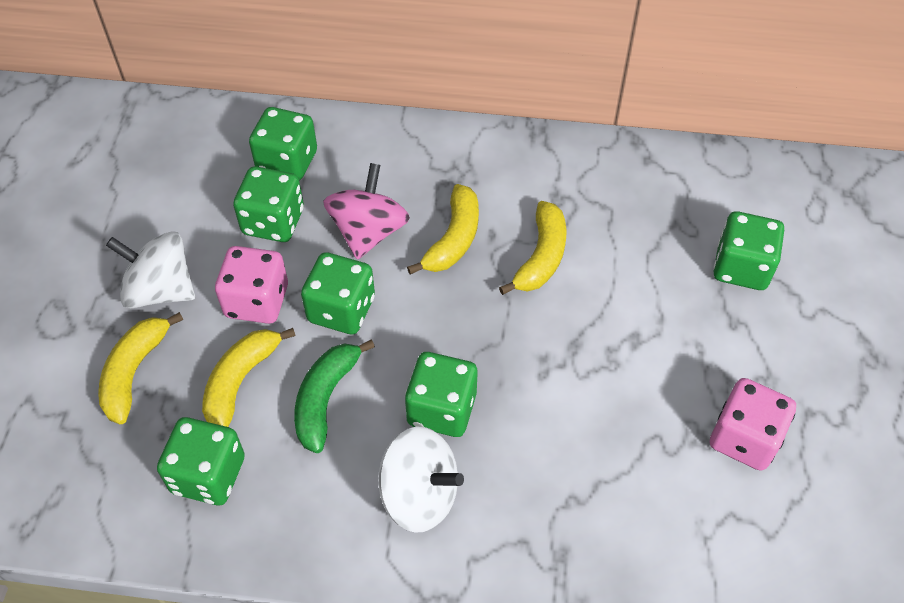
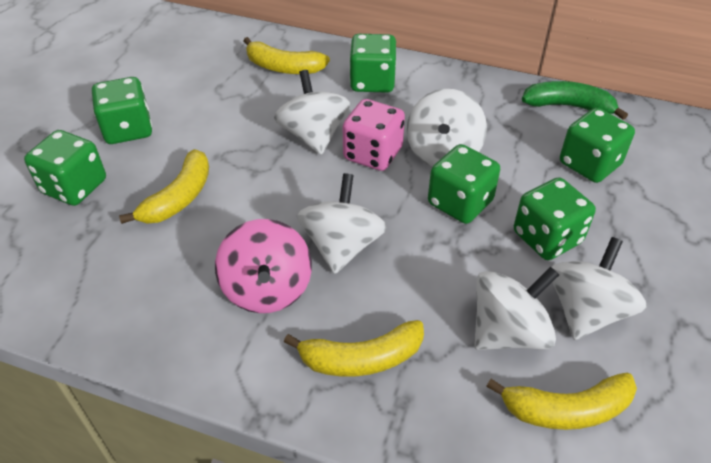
pink dice: [215,246,288,324] [710,378,796,471] = 2 -> [343,99,405,171] = 1
white spinning top: [106,231,195,308] [378,427,464,533] = 2 -> [274,70,350,155] [297,173,387,274] [407,89,487,167] [474,267,559,350] [551,237,647,340] = 5

